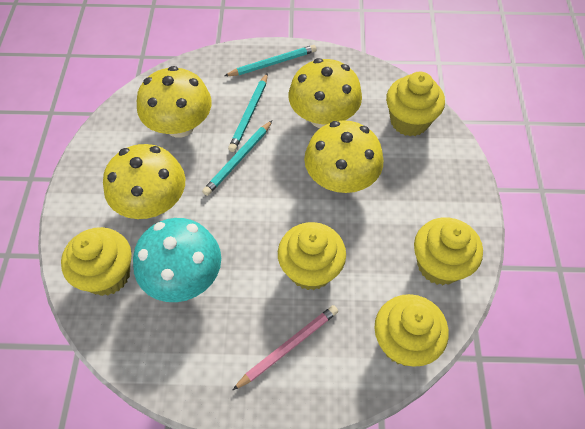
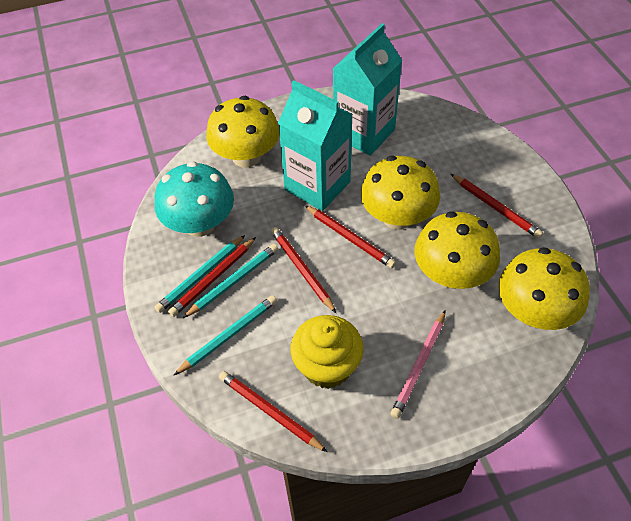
red pencil: none = 0 -> [168,237,256,317] [219,371,328,452] [271,227,337,314] [305,205,396,268] [451,174,543,239] = 5
turquoise carton: none = 0 -> [278,80,353,211] [333,23,403,156] = 2
yellow cupcake: [61,227,131,296] [278,222,346,290] [374,294,449,367] [386,72,445,136] [414,217,483,285] = 5 -> [290,315,364,389] = 1

